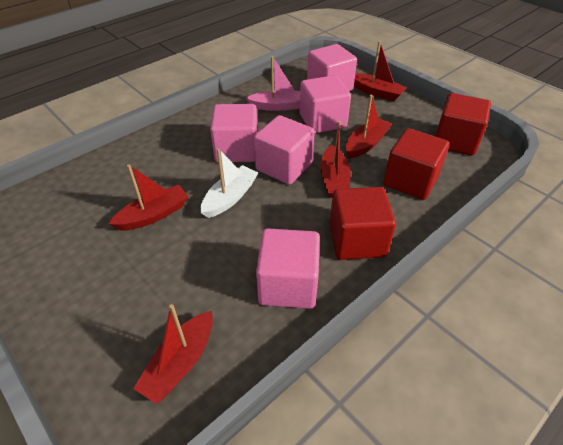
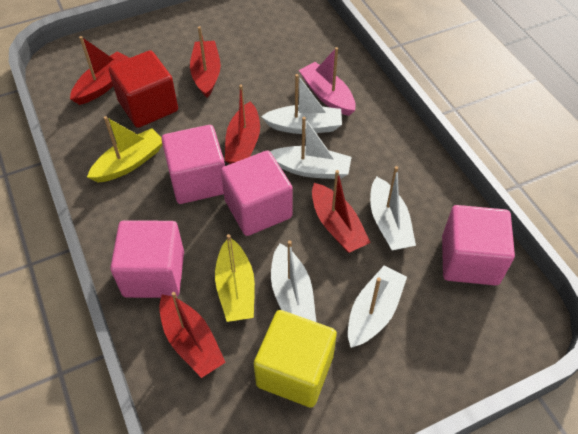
pink cube: [210,104,258,162] [254,115,315,185] [256,228,320,309] [300,75,351,133] [307,44,357,91] = 5 -> [110,220,184,298] [161,125,225,204] [221,150,293,236] [442,205,515,286] = 4
red cube: [329,187,396,260] [383,128,450,200] [435,93,491,156] = 3 -> [109,50,178,128] = 1
white boat: [201,148,258,218] = 1 -> [261,74,342,134] [270,117,352,179] [271,240,316,322] [348,266,407,348] [370,166,416,250] = 5
yellow boat: none = 0 -> [87,116,162,182] [215,234,255,322] = 2
yellow cube: none = 0 -> [254,310,337,408] = 1

